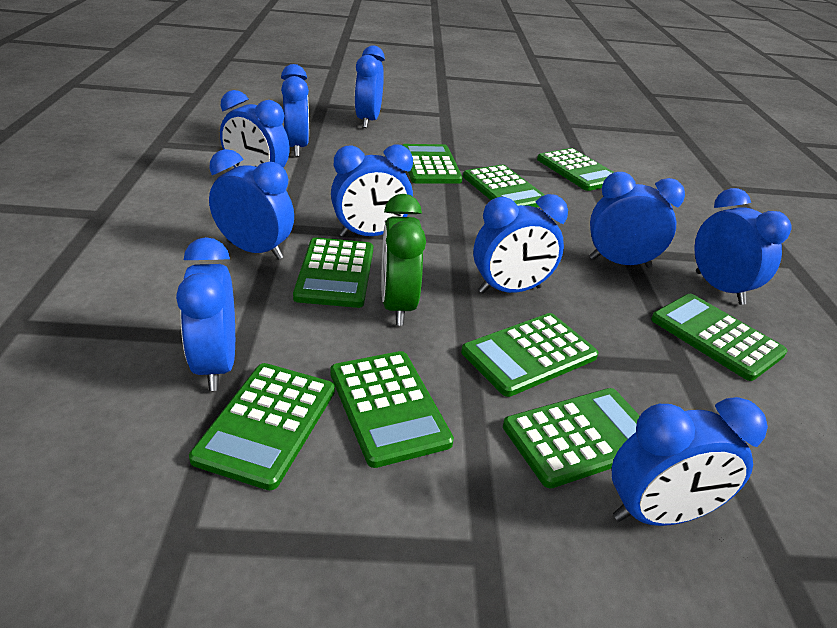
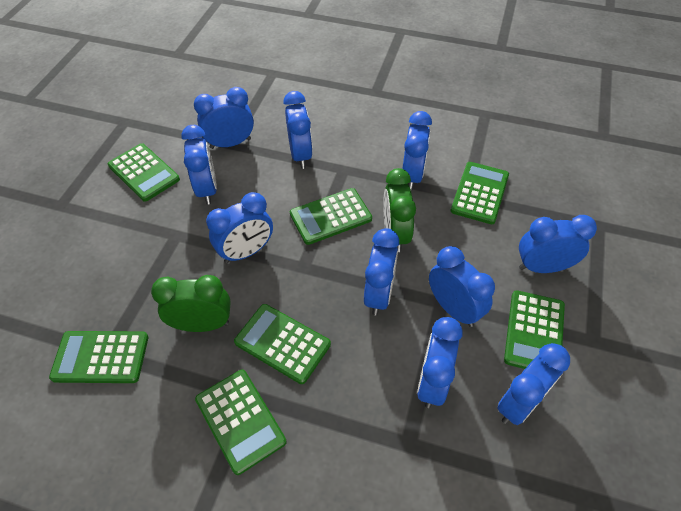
green calculator: [189,363,335,490] [293,237,373,308] [330,351,454,468] [403,144,463,184] [461,313,599,397] [463,165,545,208] [503,388,640,489] [537,148,614,191] [651,294,787,381] = 9 -> [49,331,149,383] [108,143,180,202] [195,370,287,475] [234,304,331,384] [290,188,372,245] [451,162,509,224] [504,290,565,369] = 7
green clock: [382,194,426,325] = 1 -> [151,275,231,332] [383,168,416,252] = 2

